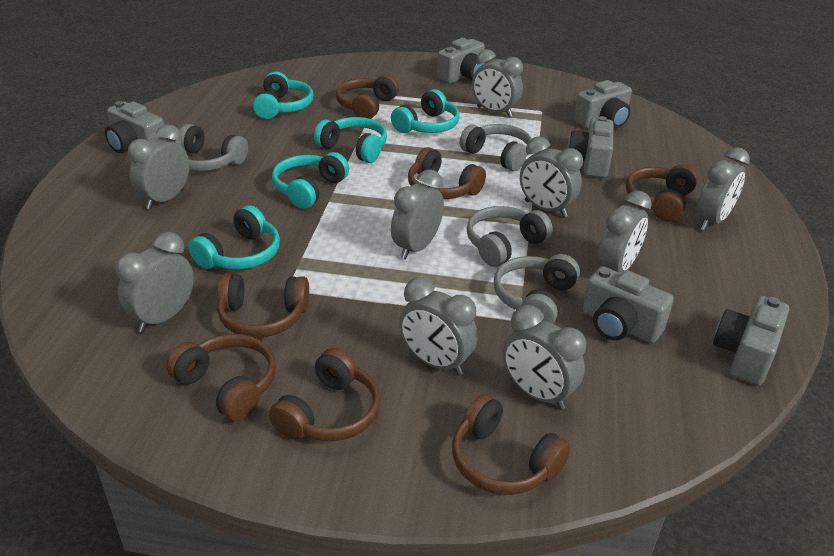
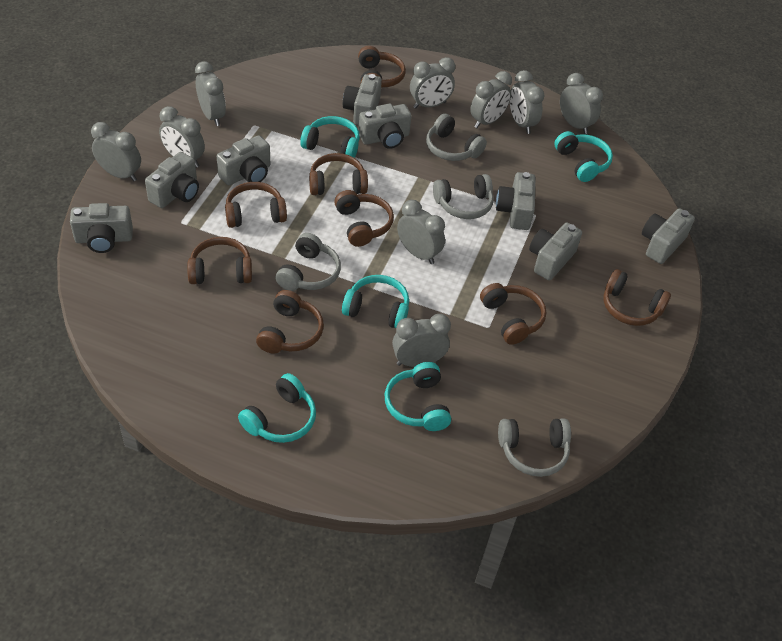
brown headphones: [166,334,276,421] [217,273,309,338] [269,348,381,441] [336,75,399,119] [408,147,486,199] [452,394,570,495] [626,164,698,222] = 7 -> [187,237,252,284] [225,182,287,228] [256,290,324,354] [309,153,368,195] [334,190,394,247] [358,46,406,87] [480,283,546,345] [604,269,671,326] = 8
grey camera: [105,101,167,153] [437,38,486,84] [567,116,613,178] [574,80,632,128] [582,266,674,343] [713,296,789,386] = 6 -> [70,203,133,253] [145,152,199,208] [217,135,270,185] [343,74,382,125] [359,104,411,149] [496,172,535,230] [529,223,582,281] [642,208,695,264] = 8

